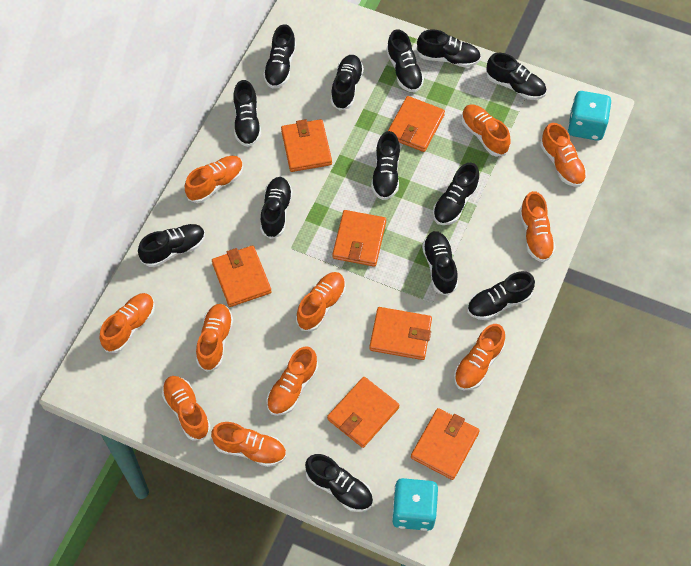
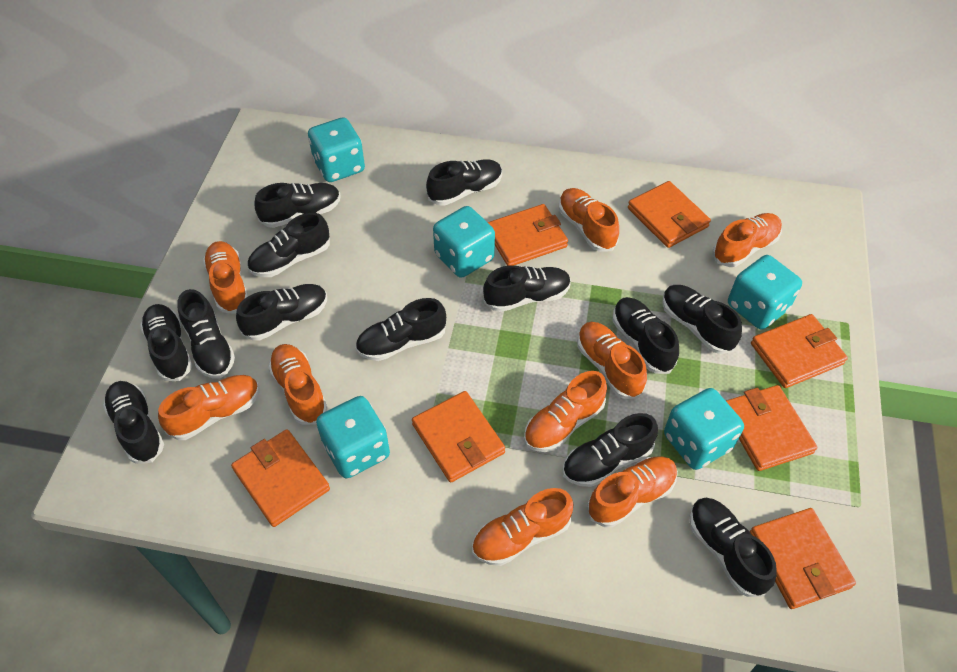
orange shoe: [100,293,155,353] [162,376,211,441] [185,156,243,203] [196,304,233,372] [211,422,286,467] [267,346,318,416] [296,272,346,331] [454,324,505,390] [461,104,511,156] [519,191,556,262] [540,123,587,187] = 11 -> [158,375,259,440] [203,241,248,314] [268,344,328,425] [472,488,574,566] [524,371,607,452] [559,188,619,252] [577,322,647,399] [587,456,678,527] [712,213,782,267] = 9
turquoise dice: [392,478,438,531] [568,91,612,141] = 2 -> [308,117,365,182] [316,396,390,478] [433,206,495,278] [664,388,744,470] [728,255,802,330] = 5

